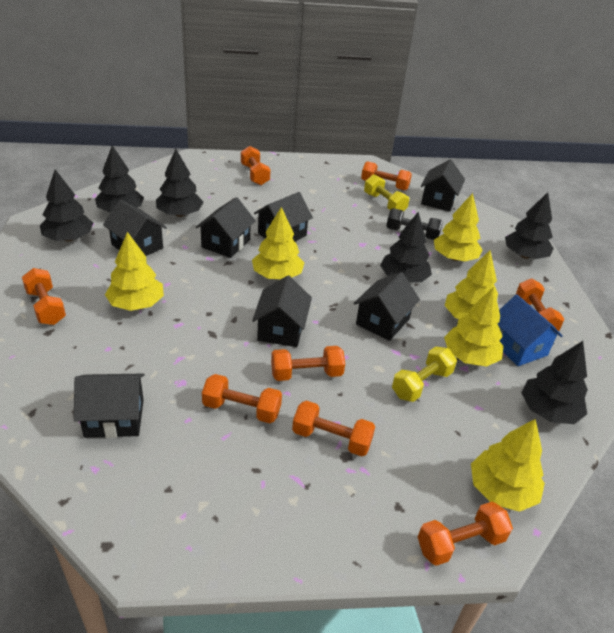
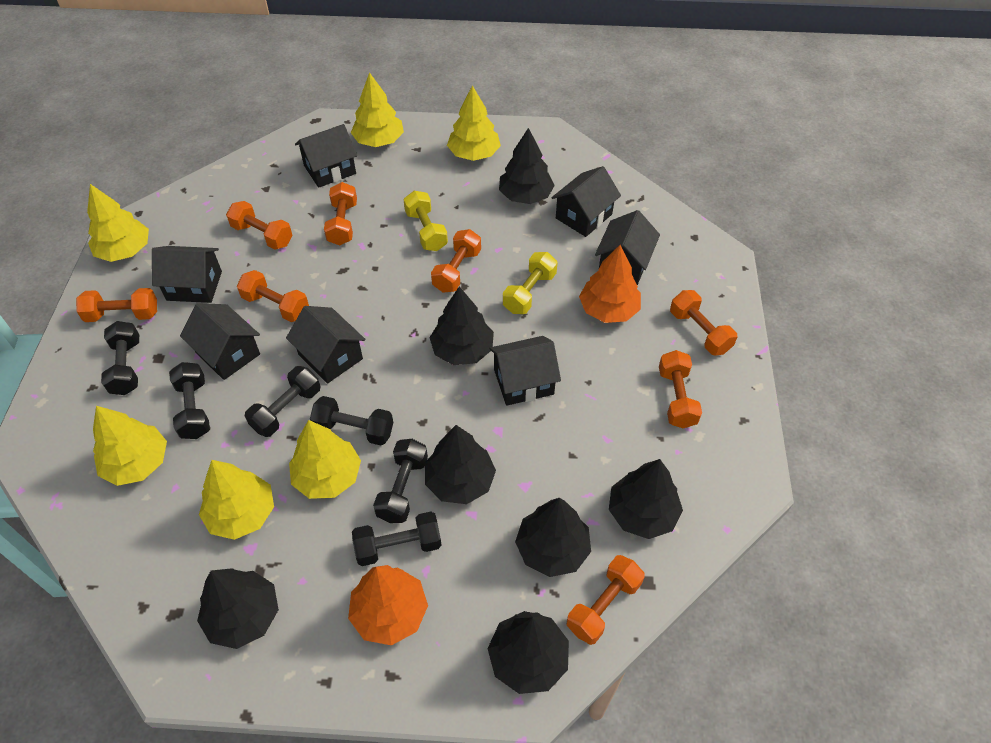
black dumbbell: [386,208,443,240] = 1 -> [101,321,139,395] [169,362,210,439] [245,366,321,437] [310,396,393,445] [352,512,442,566] [373,439,428,523] = 6
black tree: [40,169,93,241] [95,145,144,213] [156,149,203,217] [380,212,432,283] [505,192,554,259] [521,341,588,424] = 6 -> [197,568,279,649] [425,425,496,504] [430,286,494,365] [487,611,569,694] [499,128,555,204] [515,498,591,577] [609,459,683,539] = 7
blue house: [497,294,563,366] = 1 -> none = 0
orange tree: none = 0 -> [348,565,428,645] [579,245,641,323] = 2

